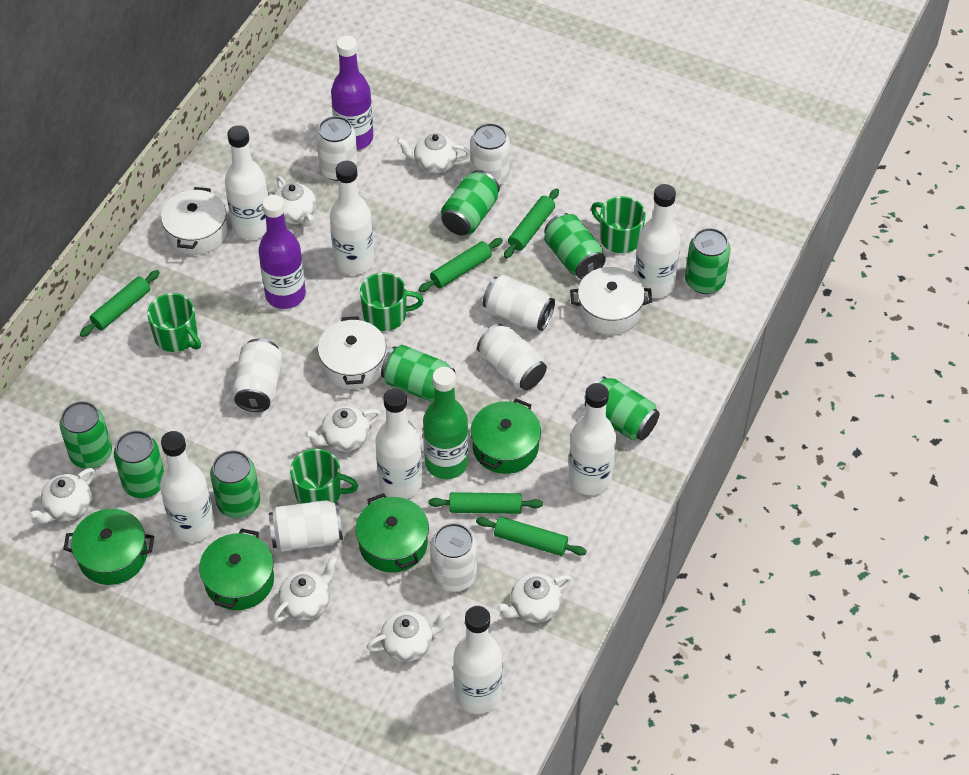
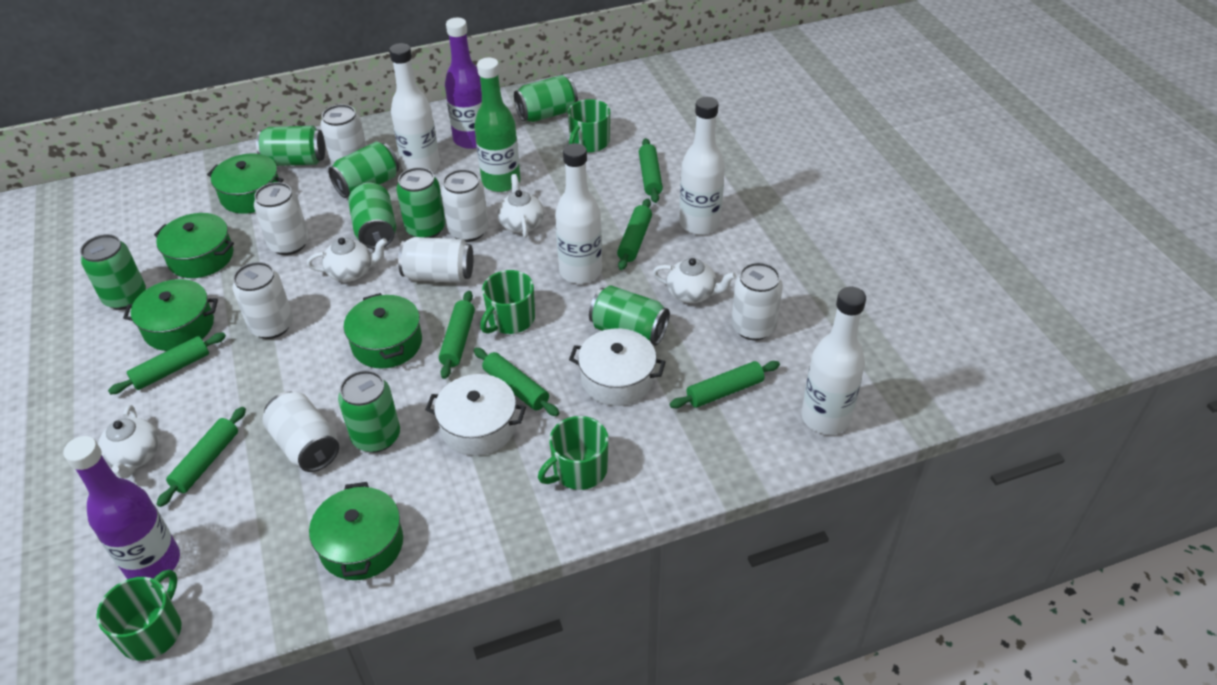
green pot: [63,509,154,585] [199,528,274,610] [356,493,429,573] [470,399,541,474] = 4 -> [123,279,218,351] [154,213,234,278] [207,154,284,214] [309,482,403,580] [344,293,422,369] = 5
green rolling pin: [80,270,160,337] [419,238,503,292] [429,492,543,514] [476,517,587,556] [504,188,559,258] = 5 -> [108,333,226,394] [157,407,246,507] [439,291,475,379] [474,348,559,416] [617,199,652,270] [639,138,663,203] [669,361,780,408] = 7
white bottle: [160,431,215,543] [225,125,268,240] [330,161,374,275] [375,388,422,499] [453,606,503,714] [568,383,616,495] [635,184,681,298] = 7 -> [389,43,440,172] [555,143,602,284] [679,97,725,235] [801,287,866,435] = 4
white pot: [161,187,227,255] [318,316,386,389] [570,267,652,335] = 3 -> [425,374,526,456] [569,328,666,406] = 2
white teapot: [29,468,95,523] [273,556,337,623] [274,176,316,227] [305,406,381,451] [367,611,450,661] [397,133,470,173] [496,573,572,623] = 7 -> [98,405,159,479] [307,237,387,282] [498,174,544,238] [653,258,736,303] = 4

